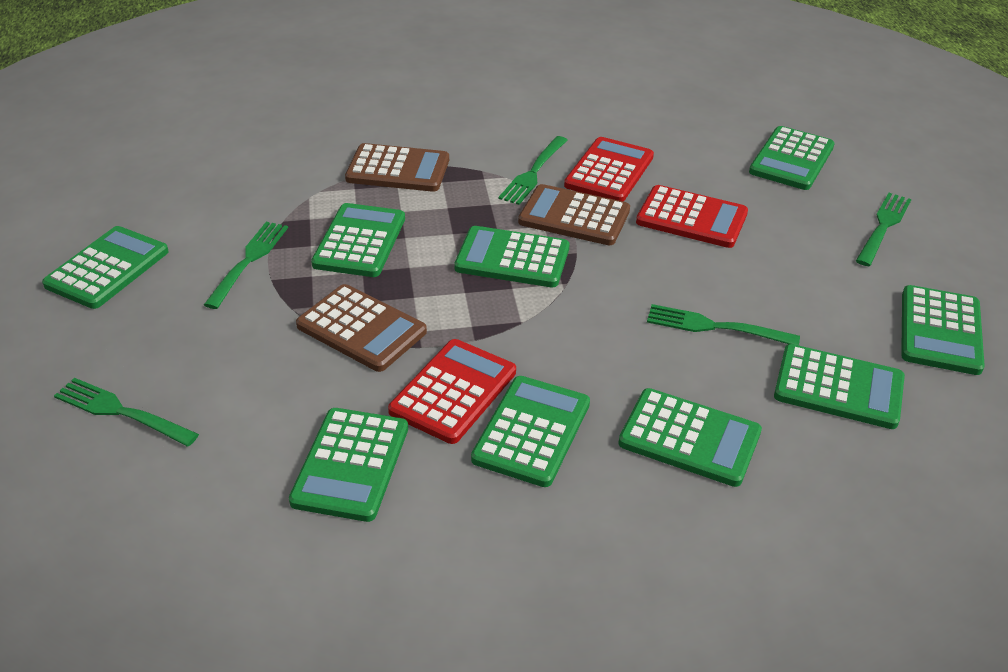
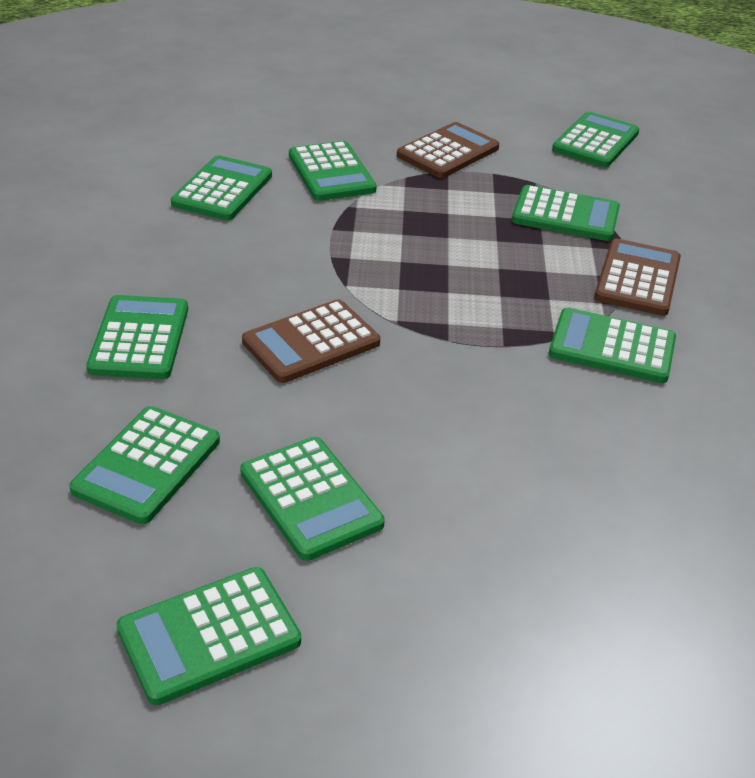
green fork: [54,378,199,447] [204,222,288,309] [499,136,568,205] [647,304,800,345] [856,193,912,266] = 5 -> none = 0
red calculator: [388,339,516,444] [564,137,654,202] [636,185,748,248] = 3 -> none = 0

